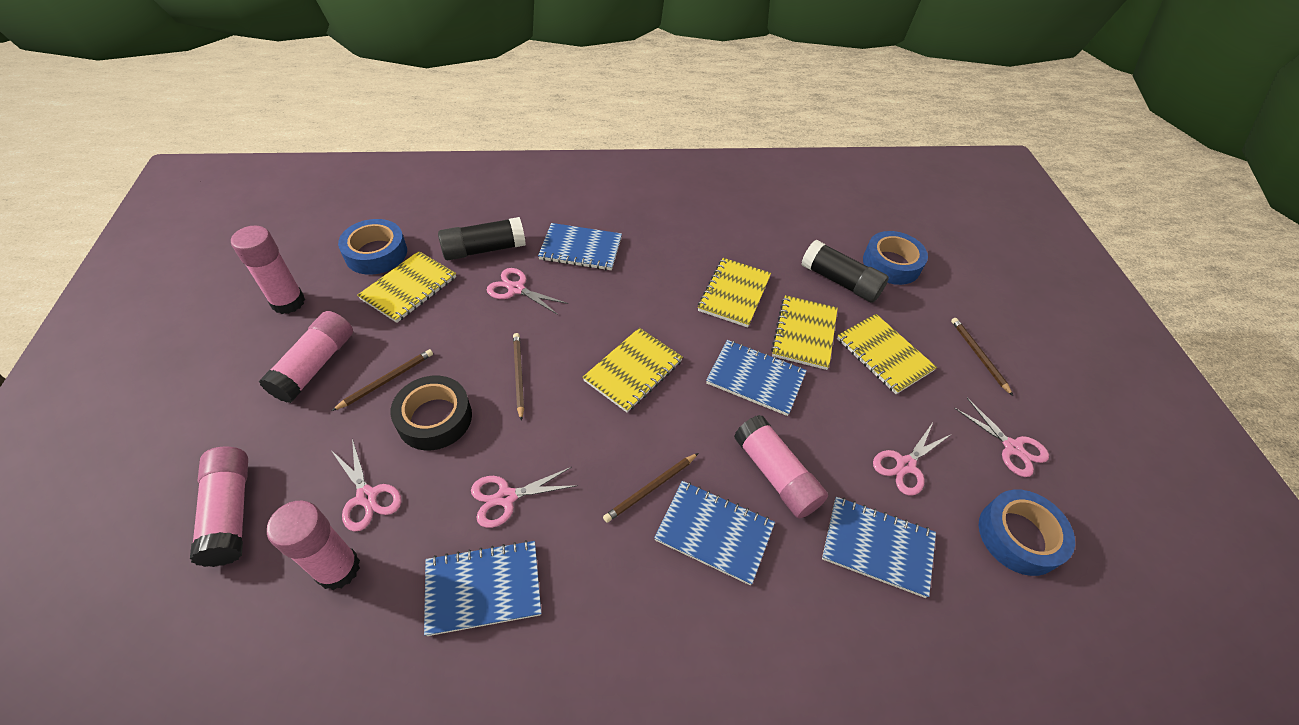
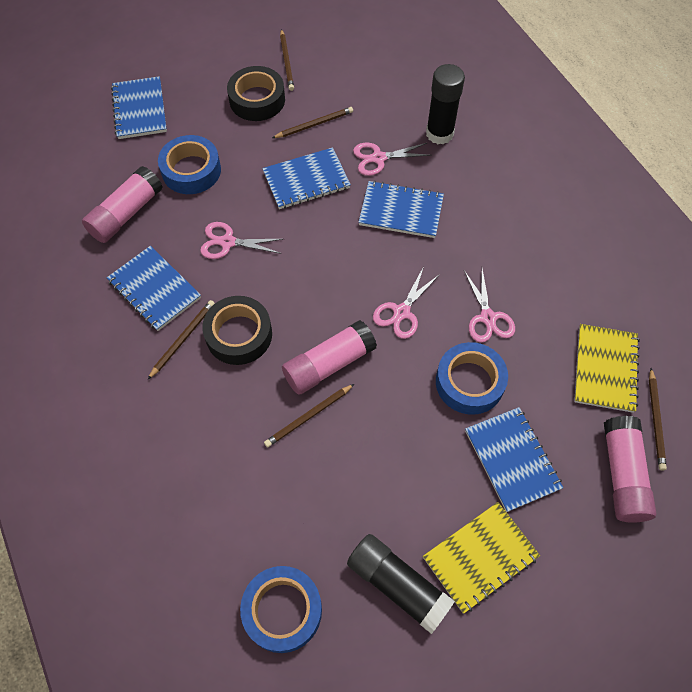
black tape: [391,376,472,450] = 1 -> [202,296,272,365] [227,66,285,121] = 2
brown pencil: [332,349,433,411] [513,333,524,421] [603,453,698,523] [951,318,1013,396] = 4 -> [147,300,215,380] [264,384,354,448] [272,107,353,138] [280,29,294,91] [649,368,667,471] = 5
pink glue stick: [190,447,248,567] [231,226,305,314] [259,311,353,403] [267,501,360,590] [734,415,828,518] = 5 -> [82,166,163,243] [282,320,377,395] [604,416,656,523] = 3
pink scissors: [330,438,402,532] [471,467,578,528] [487,268,568,315] [873,423,952,495] [954,398,1049,477] = 5 -> [200,222,283,259] [353,143,431,176] [373,268,440,339] [464,269,515,343] = 4
yellow notebook: [357,251,456,323] [583,328,683,412] [698,258,771,328] [771,295,838,370] [837,314,937,394] = 5 -> [423,502,540,614] [574,324,640,413] = 2

